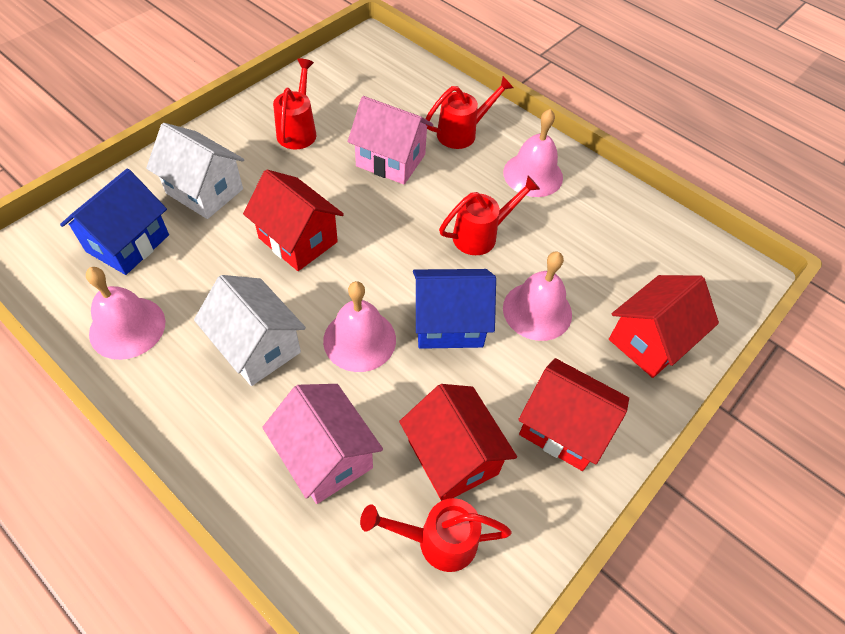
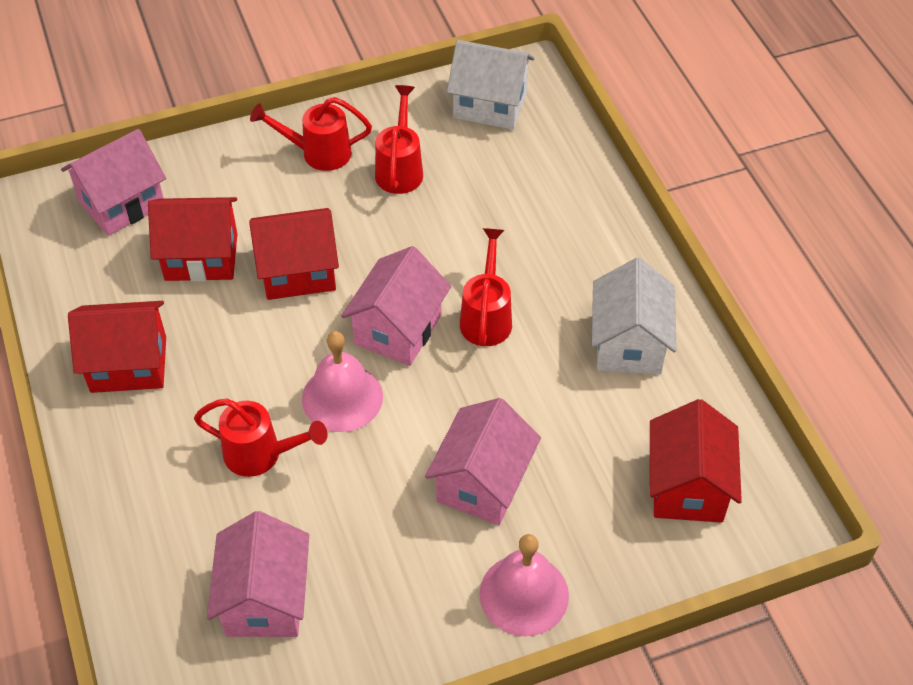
blue house: [60,169,169,275] [413,269,496,349] = 2 -> none = 0
pink bell: [86,267,165,360] [323,281,396,372] [503,109,563,197] [503,251,572,341] = 4 -> [302,331,383,432] [479,534,569,637] = 2
pink house: [262,384,383,504] [348,96,433,185] = 2 -> [61,129,166,236] [207,511,309,637] [341,246,451,366] [425,398,541,525] = 4

